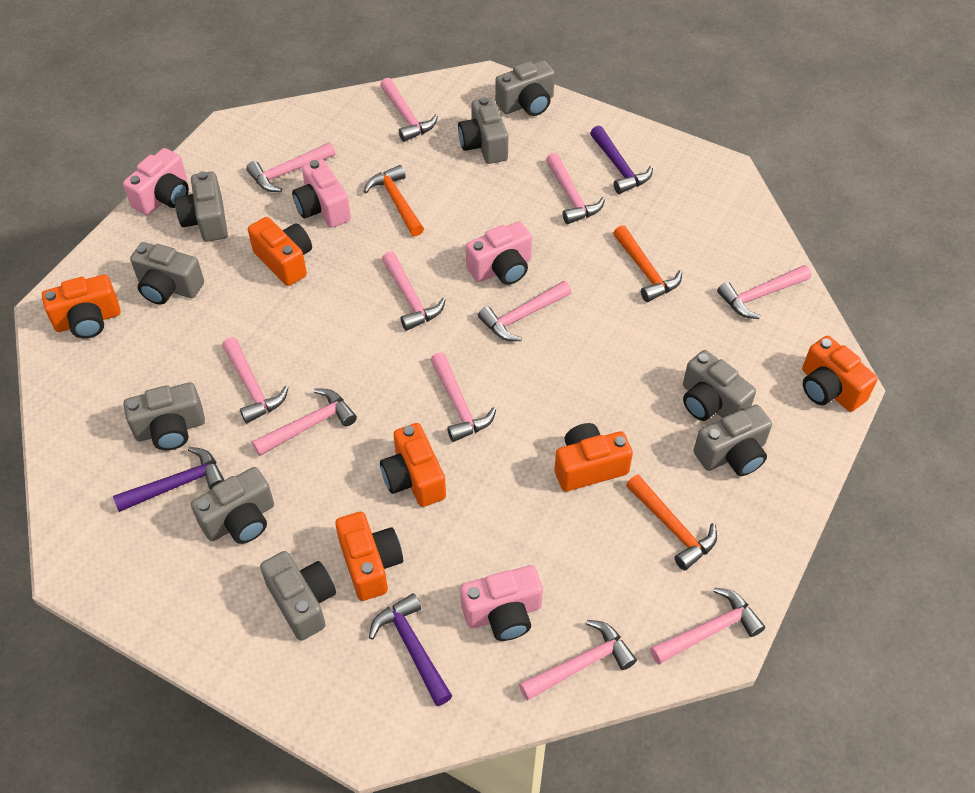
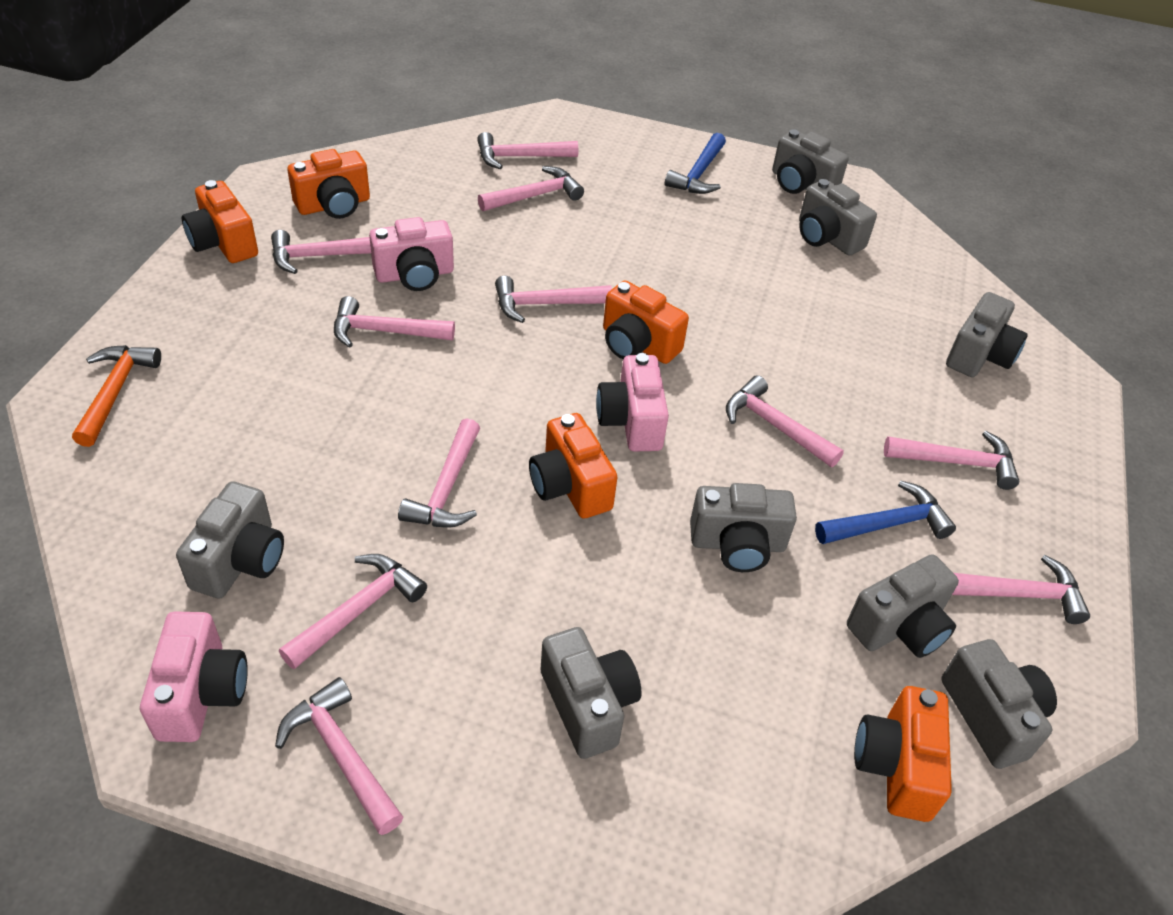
blue hammer: none = 0 -> [665,133,726,194] [815,480,956,544] = 2
grey camera: [123,382,205,451] [130,242,204,305] [175,171,228,242] [191,467,274,544] [260,551,336,641] [458,97,508,164] [495,60,555,116] [683,350,756,421] [694,405,772,476] = 9 -> [176,481,284,599] [541,627,642,759] [690,483,797,572] [772,129,849,194] [799,179,877,255] [847,554,959,658] [941,639,1057,769] [946,292,1028,377] = 8
orange camera: [42,274,120,339] [248,217,312,286] [335,512,403,601] [380,423,446,507] [554,423,633,492] [802,336,878,412] = 6 -> [182,180,258,263] [288,149,370,219] [529,413,617,519] [603,281,689,364] [854,686,952,822] = 5
orange hammer: [363,165,424,237] [613,225,682,302] [626,474,717,570] = 3 -> [72,345,161,447] = 1
pink camera: [123,148,189,215] [292,159,351,228] [460,565,543,641] [466,221,532,285] = 4 -> [140,611,248,742] [369,217,454,291] [596,353,669,452] = 3
purple hammer: [113,447,224,512] [369,593,452,706] [590,126,653,194] = 3 -> none = 0

